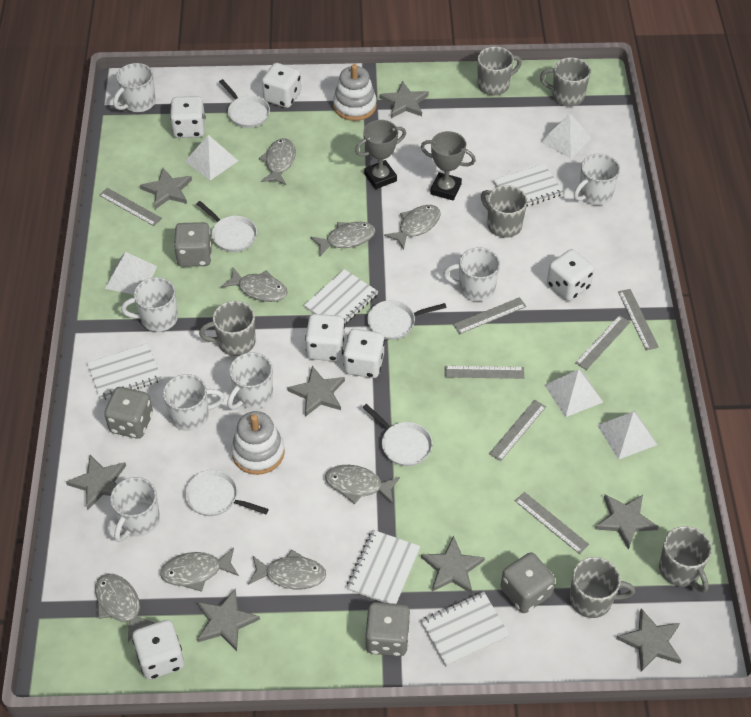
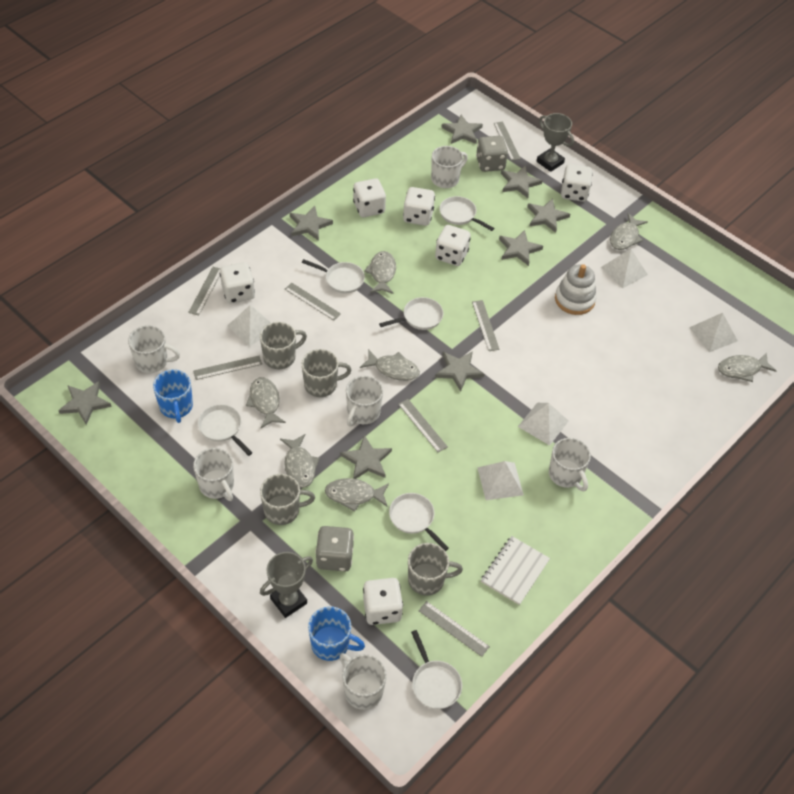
blue mug: none = 0 -> [153,369,193,423] [308,606,365,661] = 2
grey dice: [104,387,153,439] [174,222,212,267] [365,602,410,656] [501,552,555,613] = 4 -> [315,526,354,571] [476,136,508,172] = 2
grey fish: [95,574,155,642] [160,547,239,592] [221,268,288,302] [248,549,326,589] [259,138,296,185] [310,222,375,256] [325,465,400,504] [384,205,441,250] = 8 -> [246,377,286,428] [280,434,320,488] [325,478,389,512] [360,350,420,381] [364,251,396,294] [610,213,648,250] [718,352,776,382] = 7
grey mug: [199,301,256,356] [477,47,522,95] [481,185,527,238] [540,57,591,107] [570,557,635,618] [659,526,712,593] = 6 -> [260,322,307,369] [260,474,315,525] [302,349,352,397] [408,543,463,596] = 4
white mug: [110,477,160,542] [113,63,156,112] [121,277,178,332] [163,374,224,431] [227,352,273,410] [443,248,500,301] [574,154,620,205] = 7 -> [128,325,180,373] [193,448,234,501] [340,653,387,710] [346,376,383,426] [431,146,468,188] [549,438,591,491] = 6
white notebook: [87,344,162,400] [304,269,378,324] [346,530,420,604] [421,592,510,666] [493,164,563,207] = 5 -> [481,536,550,605] = 1
white pan: [185,470,269,516] [197,201,257,252] [219,79,270,128] [362,404,433,466] [367,300,447,340] = 5 -> [198,404,252,456] [302,259,365,293] [379,297,443,330] [389,493,449,551] [411,630,462,709] [439,196,494,231] = 6
white stacking toy: [231,411,285,475] [333,64,377,121] = 2 -> [555,264,597,315] = 1

